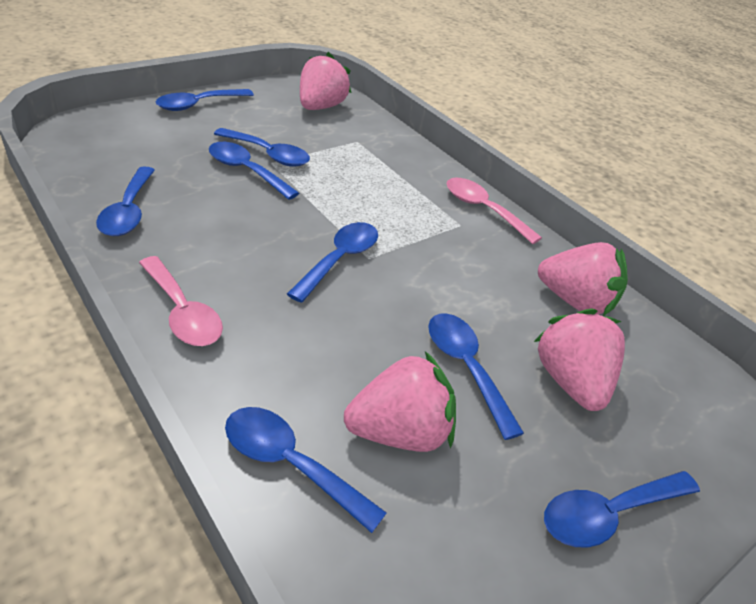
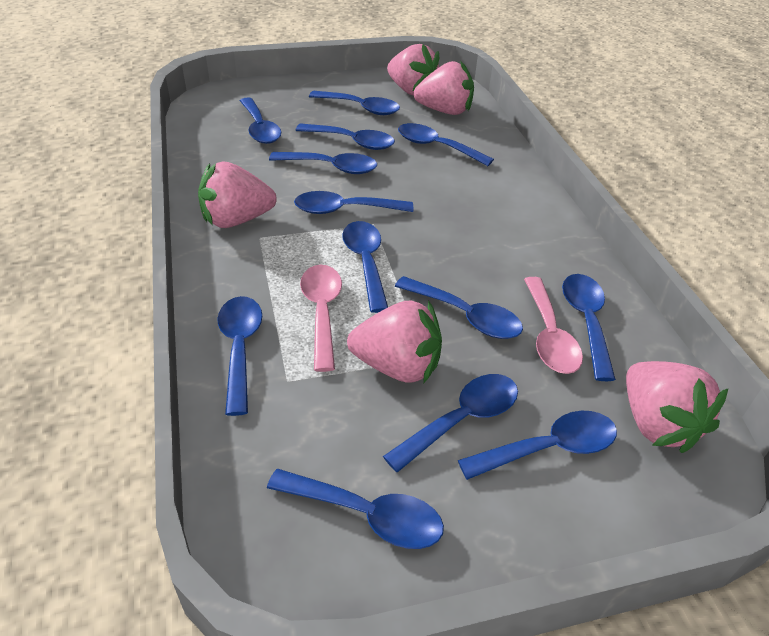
blue spoon: [96,167,155,236] [156,89,254,111] [209,142,299,200] [214,128,310,167] [225,407,387,533] [287,222,378,303] [428,313,524,440] [544,471,700,548] = 8 -> [217,296,262,416] [240,97,281,144] [267,469,444,549] [269,152,377,174] [294,191,413,214] [295,123,395,150] [309,91,400,115] [342,221,388,313] [383,374,518,473] [395,276,523,339] [398,123,494,166] [458,411,617,480] [562,274,616,381] = 13
pink strawberry: [300,52,351,110] [344,351,456,452] [534,308,625,411] [538,242,628,316] = 4 -> [198,161,277,228] [347,300,442,384] [387,44,439,96] [414,61,474,115] [626,361,728,453] = 5

